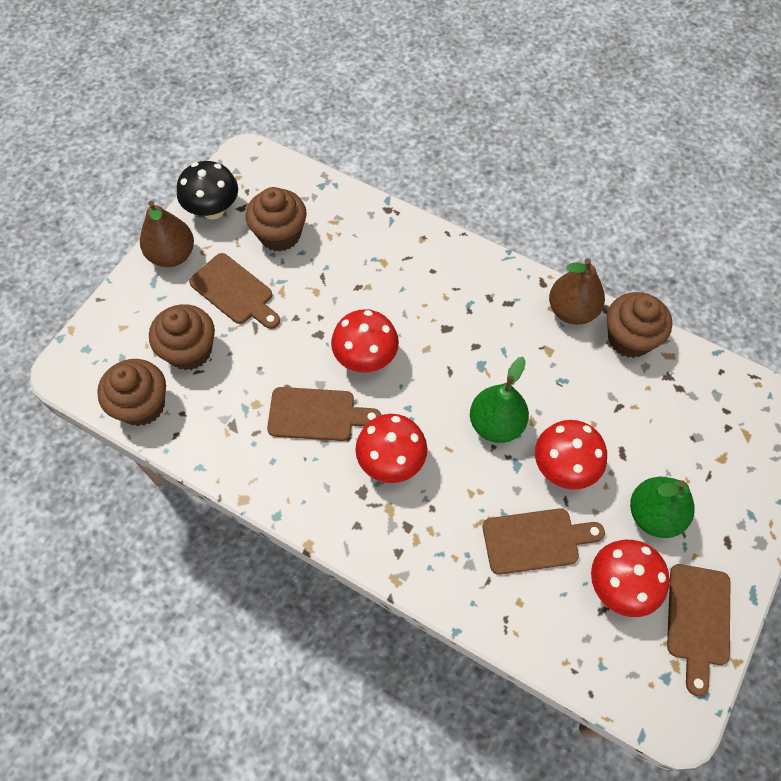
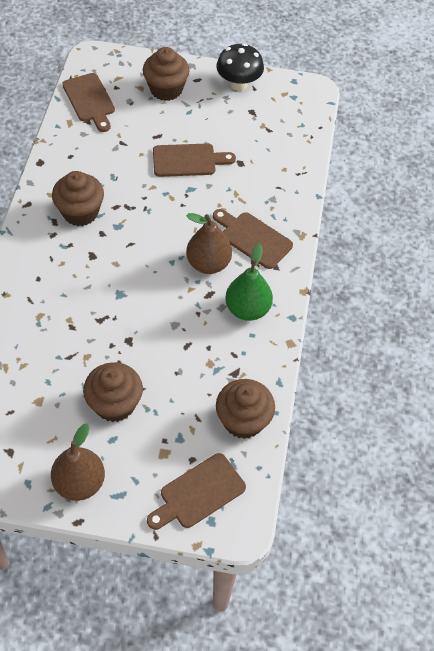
green pear: [470,357,529,443] [630,477,695,538] = 2 -> [225,243,273,321] = 1
red mushroom: [331,309,399,373] [355,414,427,483] [535,420,607,490] [591,540,670,617] = 4 -> none = 0

